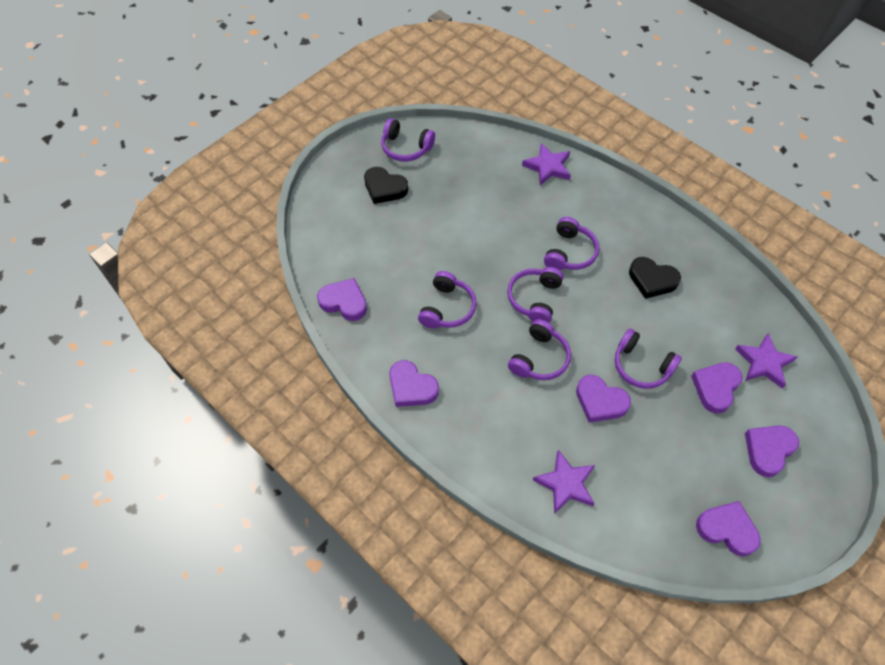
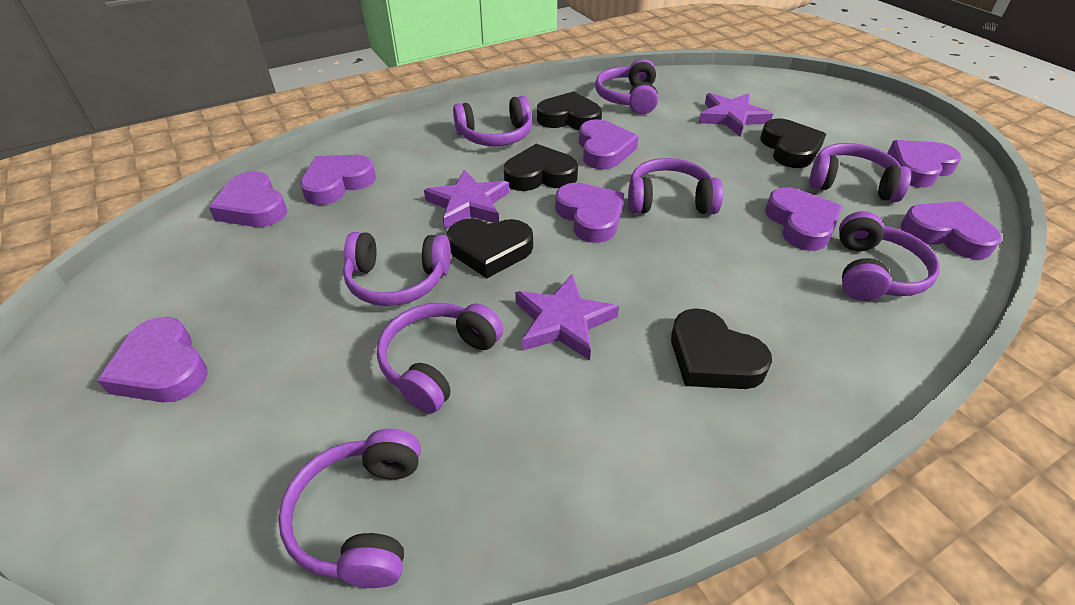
black heart: [364,167,408,204] [629,257,681,299] = 2 -> [447,218,533,278] [504,144,578,191] [537,91,602,130] [671,308,772,389] [760,118,826,168] = 5
purple headphones: [381,118,435,162] [418,271,476,329] [507,267,563,323] [508,319,571,380] [544,217,599,270] [615,329,682,389] = 6 -> [278,429,421,588] [343,232,451,306] [377,303,503,413] [453,96,532,146] [595,59,658,114] [628,158,723,214] [809,143,911,202] [839,211,940,301] = 8
purple heart: [317,278,367,321] [389,360,439,407] [576,375,631,423] [691,362,743,413] [696,501,761,556] [745,426,799,477] = 6 -> [97,317,208,402] [209,171,287,227] [300,155,376,205] [555,183,624,243] [579,119,639,169] [765,187,843,251] [887,140,961,187] [901,201,1002,259] = 8

